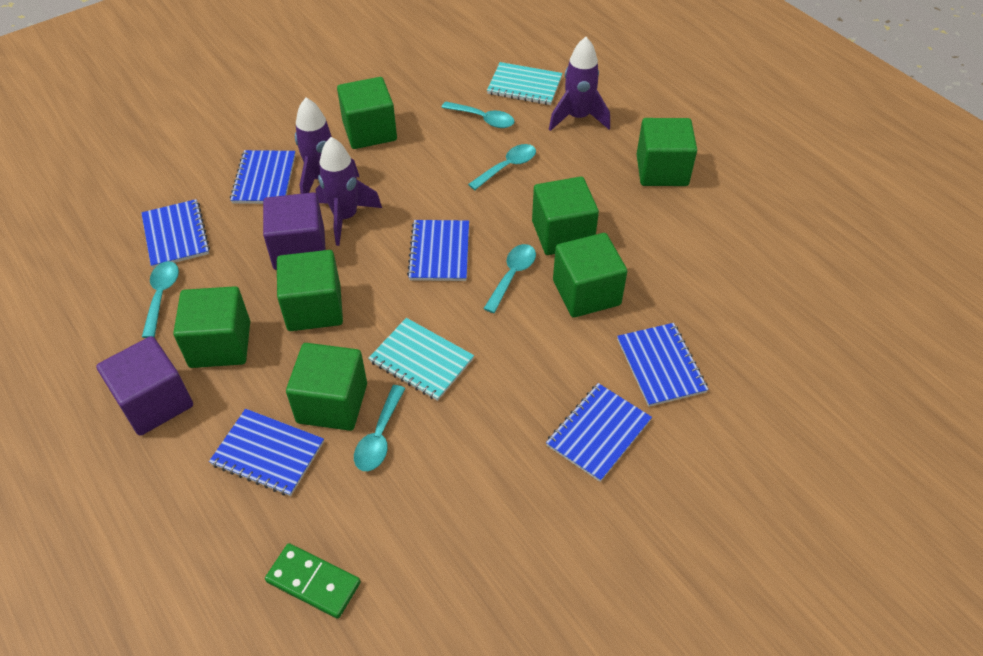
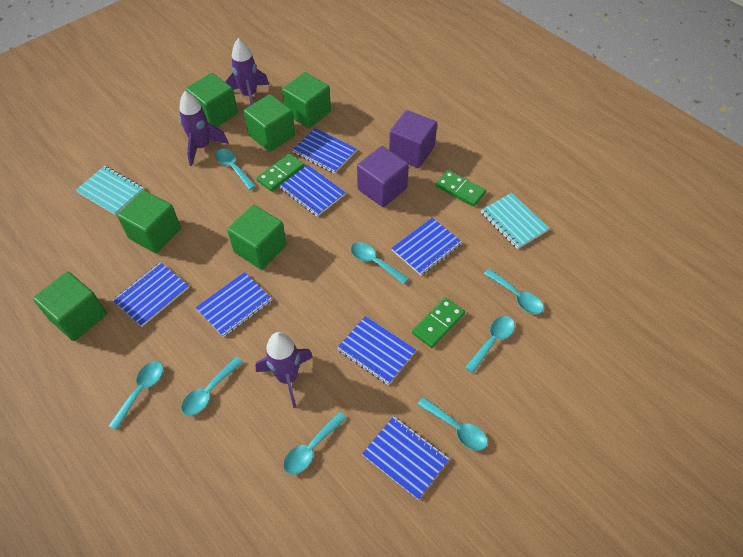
blue notebook: [141,199,210,268] [209,409,324,496] [230,150,296,204] [407,220,469,281] [546,383,652,482] [617,323,708,407] = 6 -> [112,262,189,327] [195,272,272,337] [279,165,346,217] [293,128,357,174] [337,316,416,385] [362,416,449,500] [391,218,462,275] = 7
green cube: [173,286,250,368] [277,250,343,331] [286,343,367,431] [337,77,397,149] [532,177,599,255] [553,233,627,318] [637,118,697,186] = 7 -> [33,272,107,341] [117,190,181,253] [186,73,238,127] [227,205,287,270] [244,94,295,152] [282,72,331,128] = 6
green domino: [265,543,361,619] = 1 -> [256,153,305,192] [412,297,465,348] [435,170,486,207] = 3
turquoise spoon: [142,261,179,338] [354,385,406,471] [441,101,515,128] [468,144,536,190] [483,244,536,313] = 5 -> [108,361,163,430] [181,357,243,416] [215,149,256,190] [283,412,347,475] [351,242,409,284] [417,397,487,451] [465,316,515,373] [484,269,543,314] = 8

